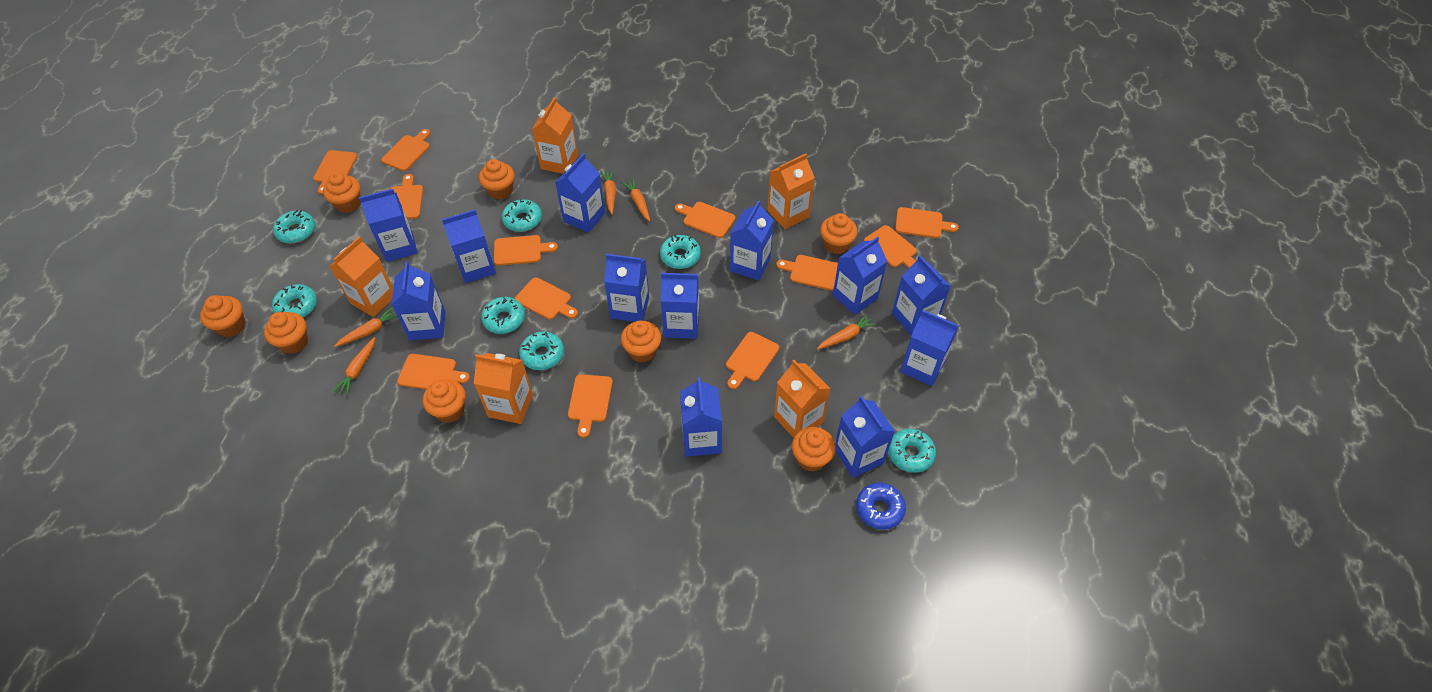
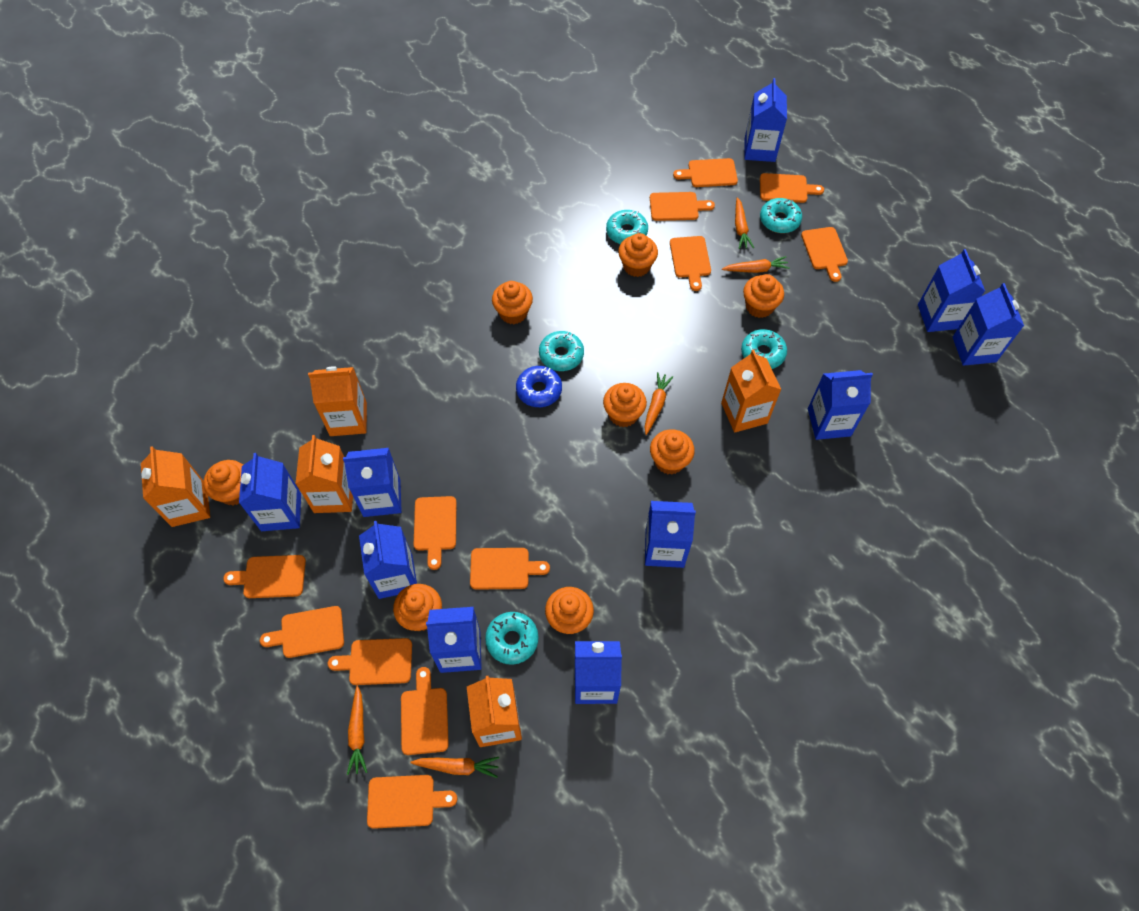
blue carton: [359,189,418,262] [391,261,446,341] [442,209,496,283] [555,153,605,233] [604,254,649,322] [661,273,699,339] [680,377,722,457] [730,200,774,281] [833,236,887,315] [835,396,895,478] [892,255,951,335] [900,310,959,386] = 12 -> [239,453,301,531] [343,448,402,517] [359,521,417,599] [426,607,482,673] [575,641,622,704] [645,501,696,568] [744,78,787,162] [808,370,873,440] [918,249,985,332] [952,283,1024,366] = 10
turquoise donut: [272,284,317,317] [273,210,315,243] [481,297,525,334] [502,199,542,232] [519,331,564,370] [660,235,701,269] [888,429,936,473] = 7 -> [485,612,538,665] [539,331,584,371] [606,210,648,244] [741,329,787,369] [760,198,802,233] = 5

